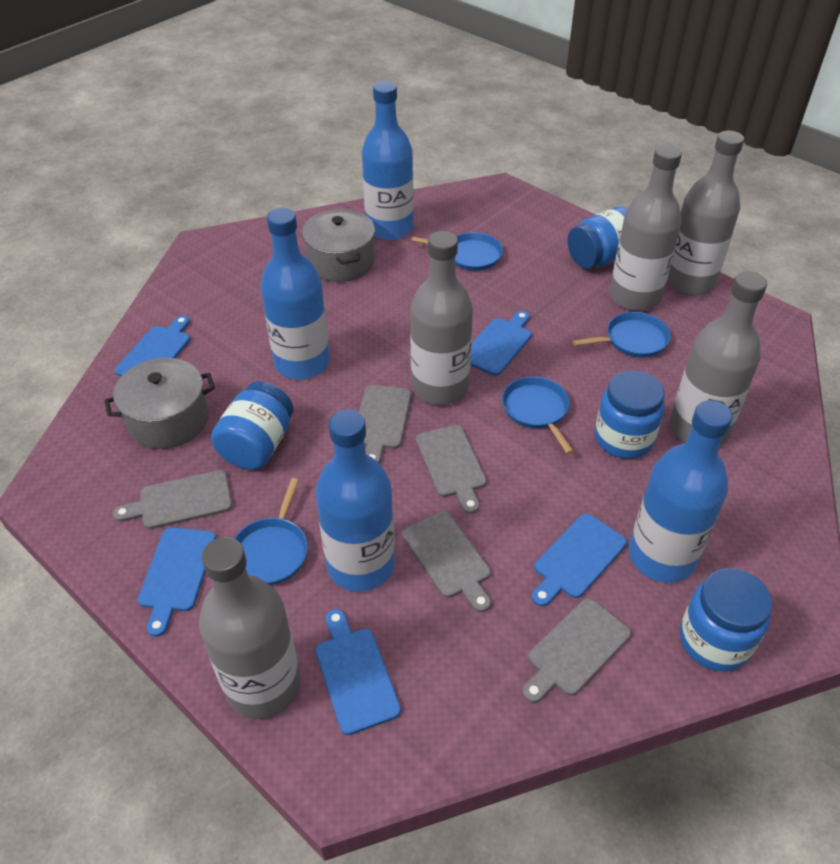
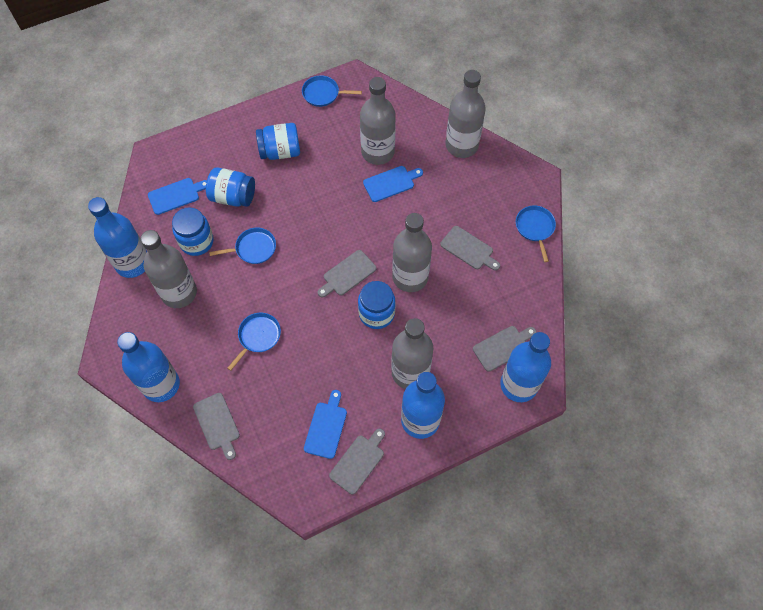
blue cutting board: [115,315,190,376] [138,527,216,637] [315,609,401,735] [470,311,532,376] [532,513,627,607] = 5 -> [148,178,207,215] [304,390,347,459] [363,166,423,202] = 3
grey pot: [105,358,215,449] [302,209,375,282] = 2 -> none = 0

